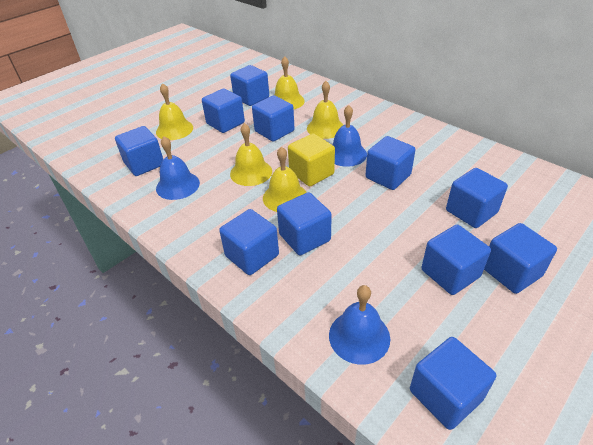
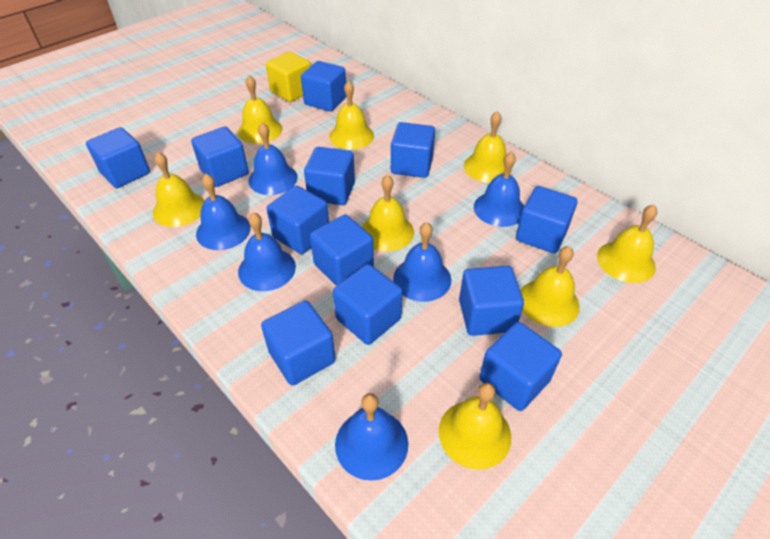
blue bell: [156,136,200,200] [329,285,390,365] [333,105,367,167] = 3 -> [196,174,251,250] [238,212,296,291] [248,123,298,195] [335,393,408,481] [393,222,451,302] [474,152,524,227] = 6
blue cube: [115,126,163,176] [202,88,245,133] [219,209,279,275] [230,65,269,106] [252,95,295,142] [277,192,332,256] [365,136,416,190] [410,337,496,430] [422,225,491,295] [446,168,508,228] [484,223,557,294] = 11 -> [86,127,150,188] [191,127,249,187] [261,300,336,386] [267,185,329,254] [301,61,346,112] [304,147,355,205] [310,214,374,286] [333,264,402,345] [391,122,435,178] [459,266,524,336] [479,322,562,411] [516,186,577,254] = 12
yellow bell: [156,83,193,140] [230,123,272,186] [263,147,307,212] [275,56,305,109] [307,81,343,139] = 5 -> [153,152,205,227] [238,75,282,144] [329,81,374,150] [362,175,414,252] [439,383,511,470] [464,111,512,183] [520,246,580,327] [597,205,657,283] = 8

